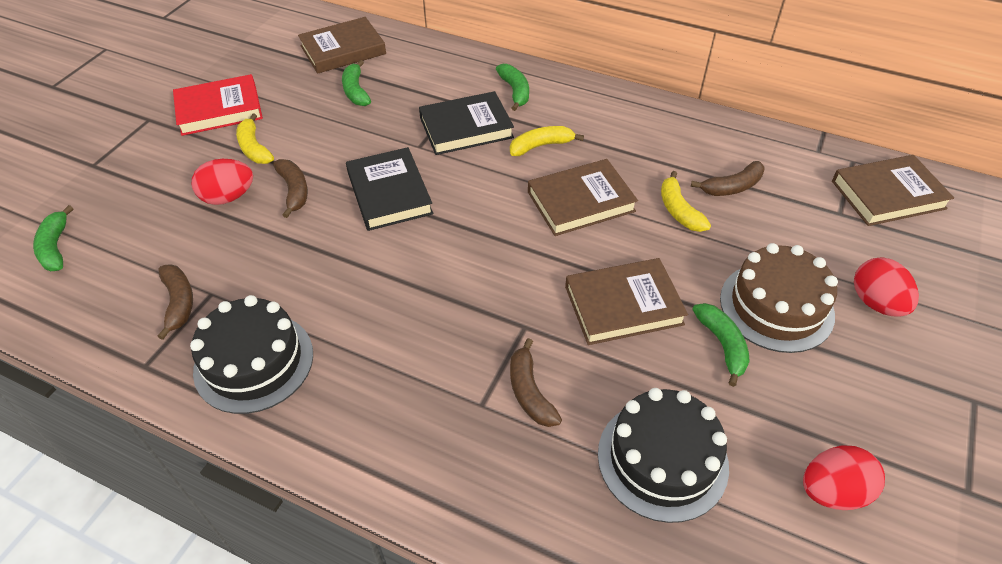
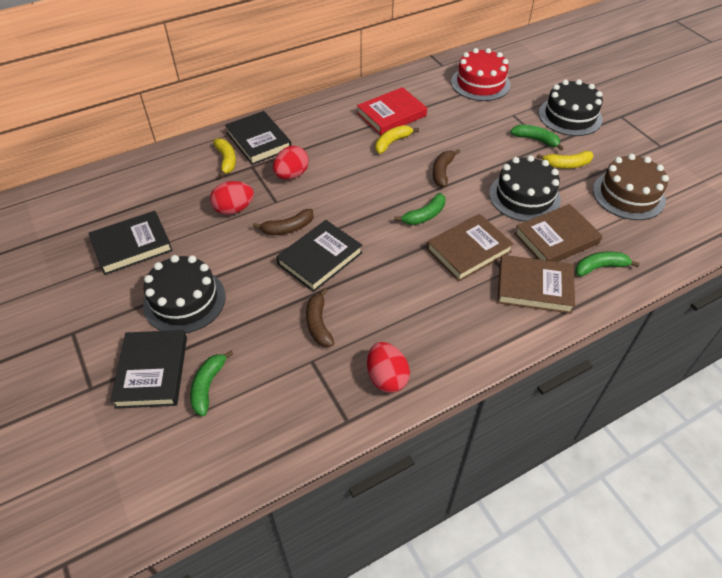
black book: [346,147,433,231] [419,91,514,155] = 2 -> [89,211,173,275] [110,330,187,409] [225,111,291,165] [276,220,363,292] = 4
black cake: [190,295,313,414] [598,388,729,523] = 2 -> [143,255,226,333] [489,155,561,222] [539,79,603,136] = 3
brown banana: [157,264,193,340] [273,159,308,218] [510,338,562,427] [691,161,764,196] = 4 -> [253,209,314,235] [306,288,334,347] [433,149,460,187] = 3
brown book: [298,17,386,74] [528,159,638,236] [565,258,688,345] [832,155,954,226] = 4 -> [427,214,514,282] [497,255,575,314] [514,204,603,262] = 3
red cake: none = 0 -> [451,48,511,101] = 1

